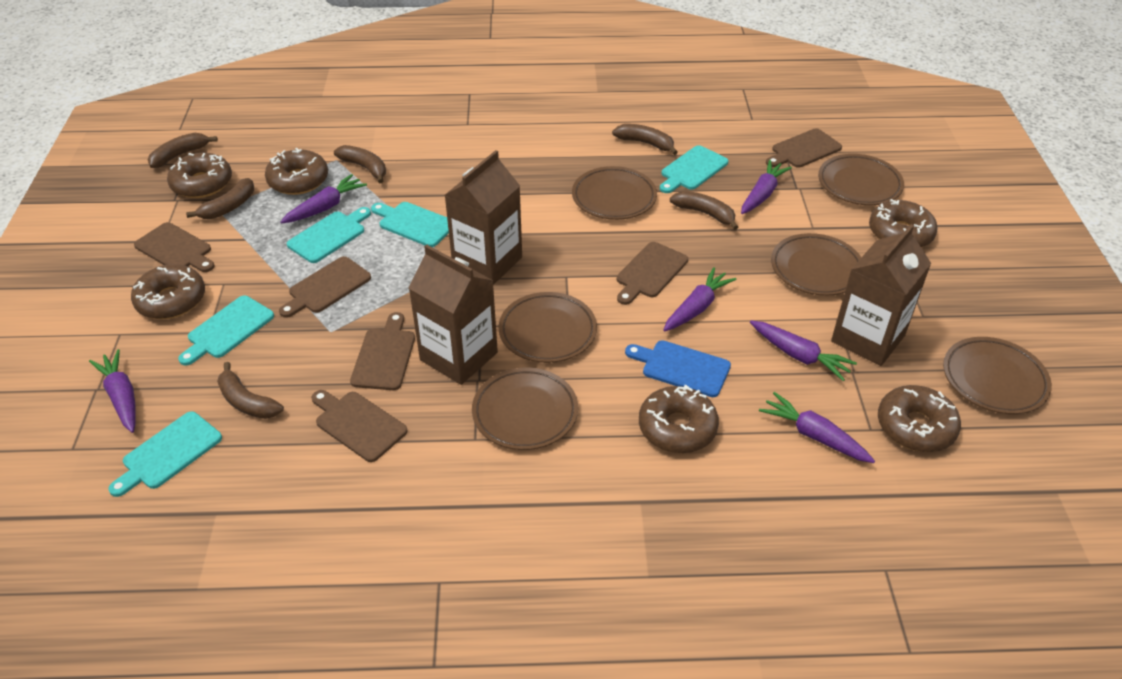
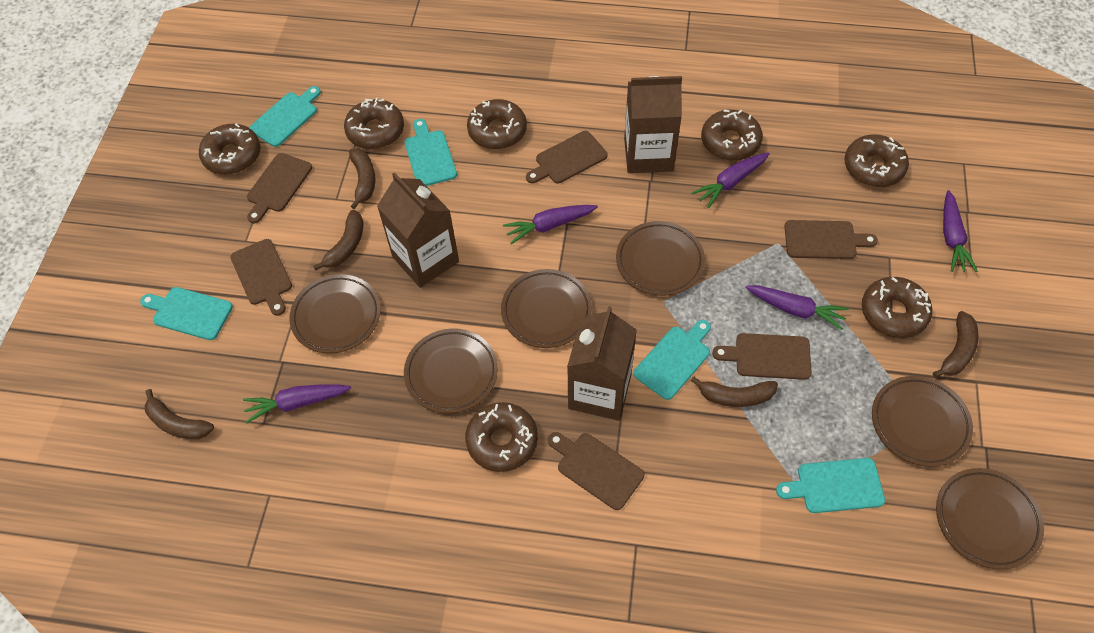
blue cutting board: [625,340,731,397] = 1 -> none = 0
brown banana: [148,133,218,168] [186,178,254,219] [217,362,284,419] [334,145,386,183] [612,124,678,155] [670,191,738,230] = 6 -> [144,389,214,439] [313,210,363,271] [349,148,376,209] [691,377,778,407] [933,311,978,378] = 5
brown donut: [131,264,205,319] [167,153,232,198] [265,148,328,195] [639,385,719,453] [869,199,938,247] [878,385,961,452] = 6 -> [199,123,261,175] [344,98,404,149] [465,402,538,472] [467,99,527,149] [701,110,763,161] [844,134,909,187] [862,277,933,338] = 7
purple carrot: [89,349,136,433] [280,174,367,224] [663,267,737,331] [741,160,792,214] [750,321,857,381] [759,392,875,463] = 6 -> [243,384,351,424] [503,205,598,245] [692,153,770,208] [745,285,849,330] [943,190,977,272] = 5

